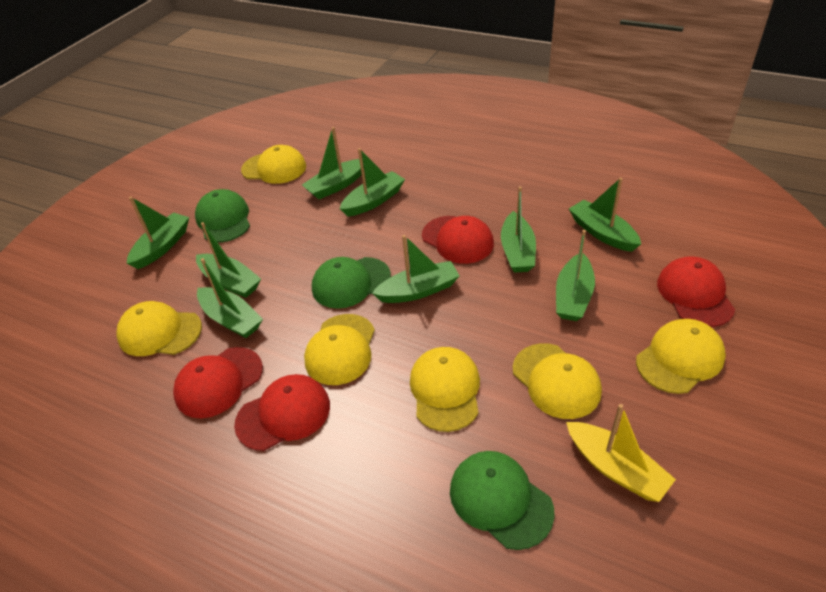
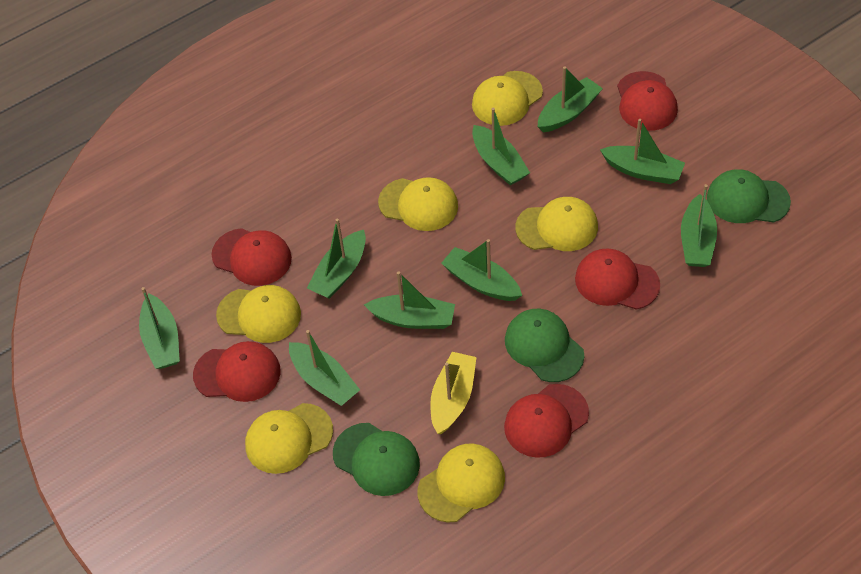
red cap: [173,347,263,418] [234,374,330,451] [422,216,494,264] [657,256,735,327] = 4 -> [193,341,281,402] [212,228,292,286] [504,384,589,458] [575,249,660,310] [617,71,678,131] = 5

